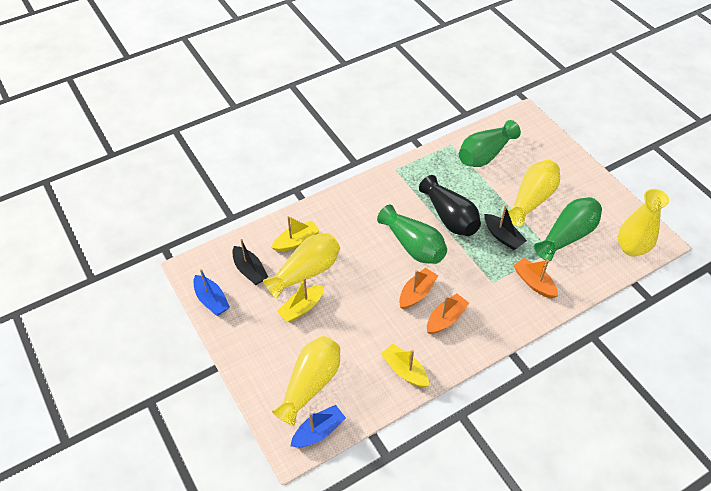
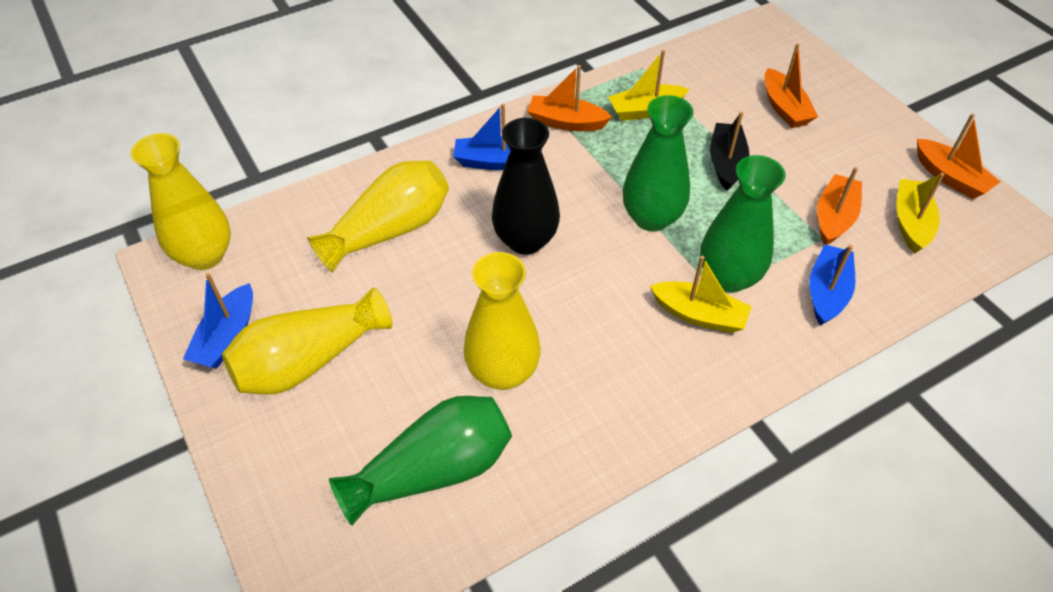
black boat: [232,239,268,285] [484,205,527,250] = 2 -> [710,112,750,191] = 1
blue boat: [193,269,230,316] [290,405,346,447] = 2 -> [183,273,253,369] [453,104,542,170] [809,244,855,326] = 3
orange boat: [399,268,438,309] [427,294,469,334] [513,258,558,299] = 3 -> [527,65,612,131] [765,43,818,128] [817,167,862,245] [917,113,1000,199] = 4

